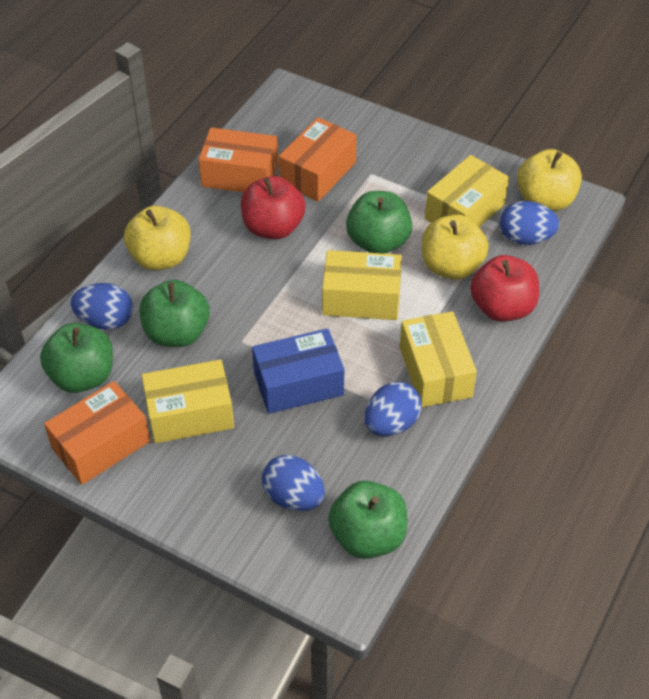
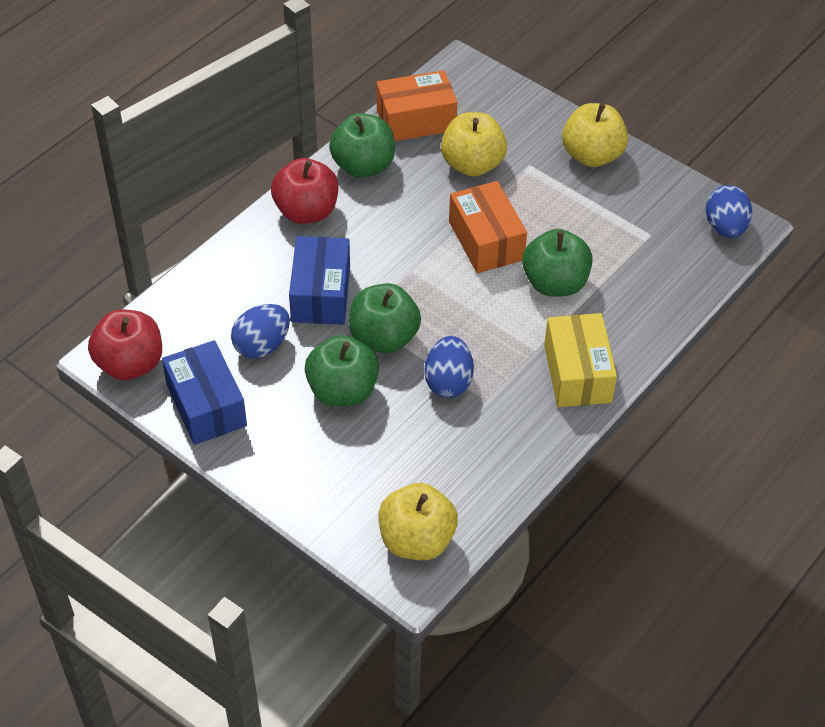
blue box: [252,328,344,414] = 1 -> [162,340,247,445] [289,236,350,325] = 2
blue egg: [71,283,133,330] [262,455,325,511] [365,382,422,436] [500,201,559,245] = 4 -> [231,304,290,359] [424,336,474,398] [706,185,752,238] = 3
orange box: [44,381,150,485] [199,127,278,193] [279,117,357,202] = 3 -> [377,70,457,141] [449,181,527,273] = 2
yellow box: [142,359,234,443] [322,250,402,320] [400,311,477,407] [425,155,509,227] = 4 -> [544,313,617,407] = 1

